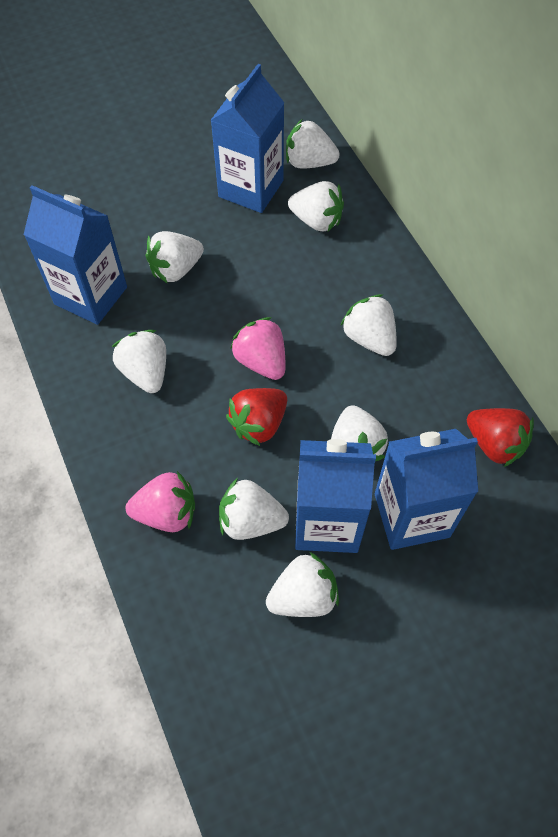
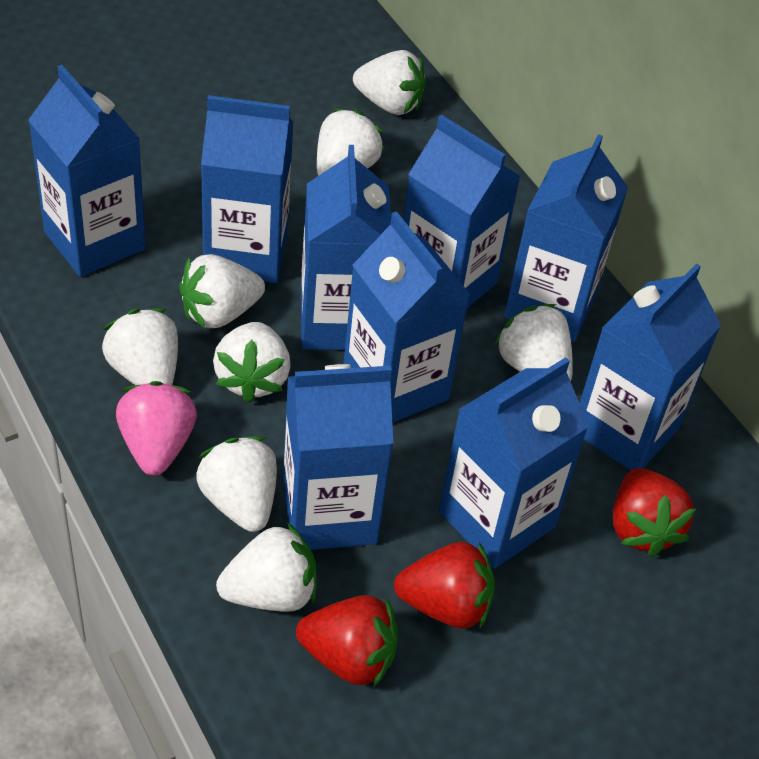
blue carton: [24,185,127,325] [211,64,284,213] [295,439,376,553] [375,429,478,550] = 4 -> [28,65,146,277] [201,95,293,283] [283,364,393,550] [301,145,391,350] [344,211,470,423] [403,114,521,308] [439,357,589,569] [504,134,628,342] [579,264,721,471] = 9
pink strawberry: [126,471,195,532] [230,317,286,380] = 2 -> [116,381,197,475] = 1
red strawberry: [226,388,287,446] [467,408,534,467] = 2 -> [296,595,398,688] [394,542,495,628] [613,468,696,557] = 3

